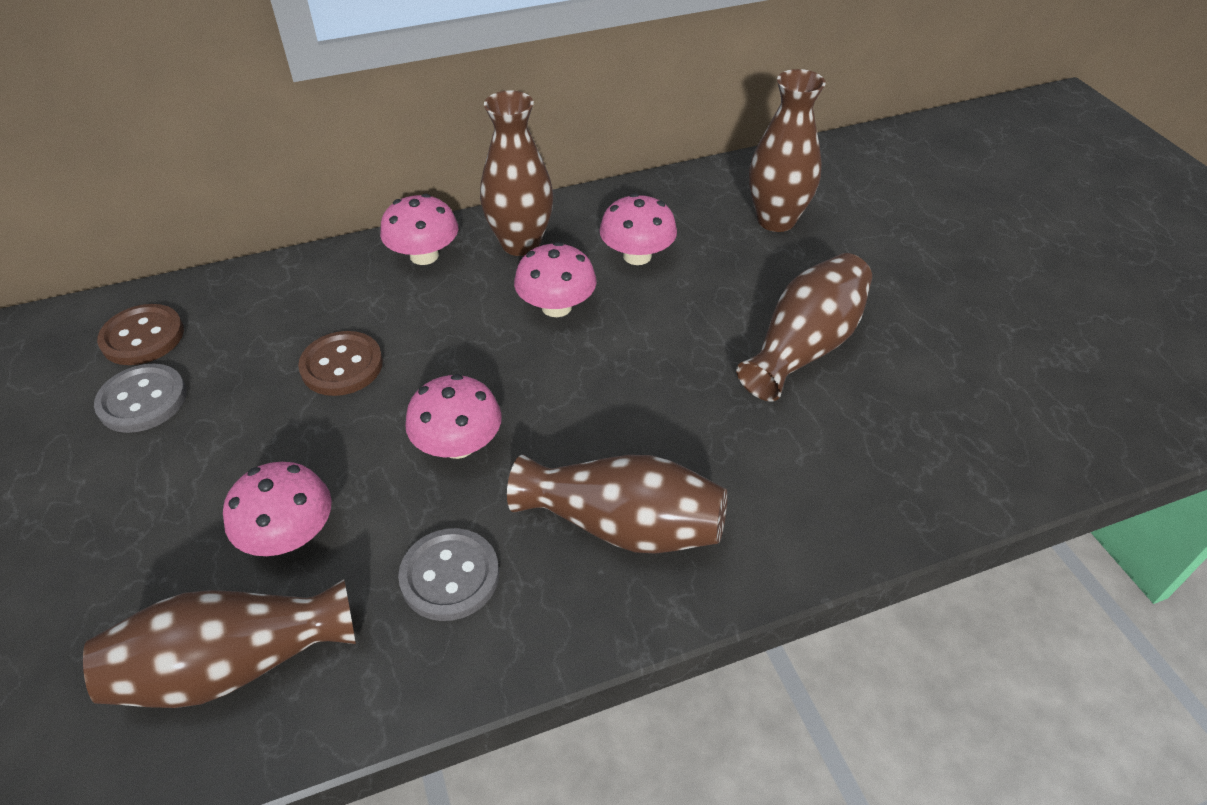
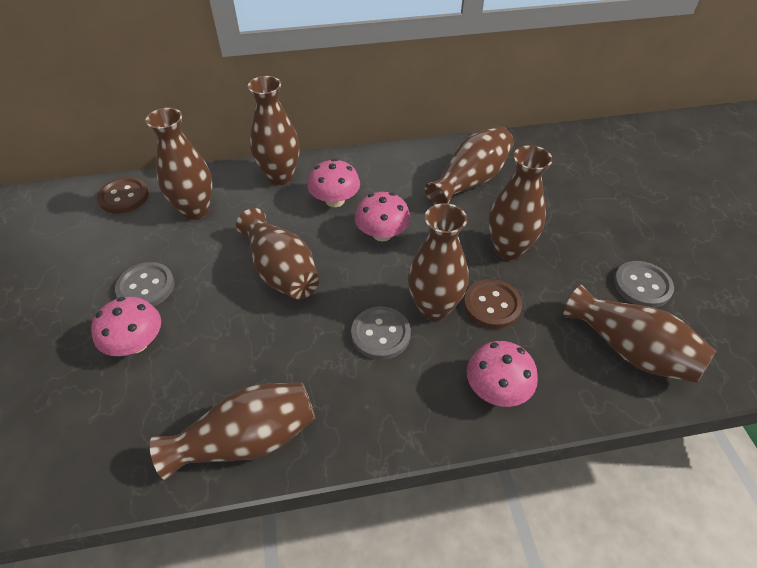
brown vase: [83,579,356,708] [480,91,554,256] [507,455,727,554] [736,253,872,401] [749,69,826,232] = 5 -> [145,108,213,220] [150,382,315,480] [236,208,319,299] [248,76,299,185] [408,203,468,321] [425,126,514,205] [489,145,553,260] [563,285,716,383] = 8
grey button: [94,364,186,433] [398,528,499,621] = 2 -> [115,262,175,307] [351,306,411,360] [614,261,674,308] = 3
pink mushroom: [223,462,332,556] [380,194,458,265] [405,374,502,459] [514,242,597,317] [600,193,677,265] = 5 -> [91,297,161,356] [307,159,360,207] [355,192,411,242] [467,341,538,407] = 4

